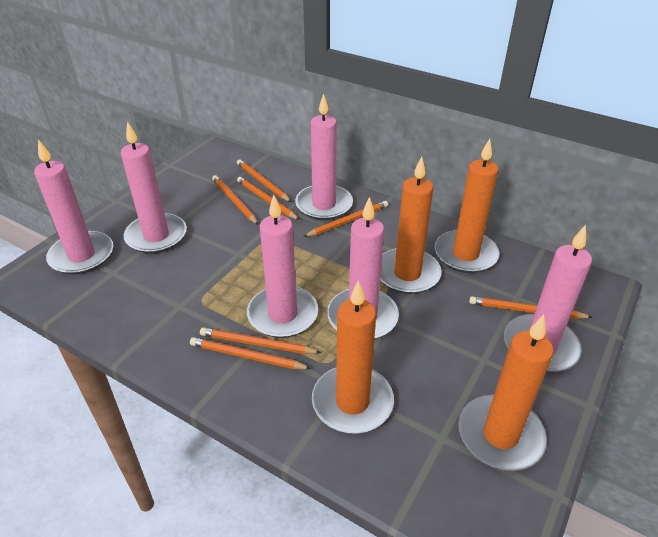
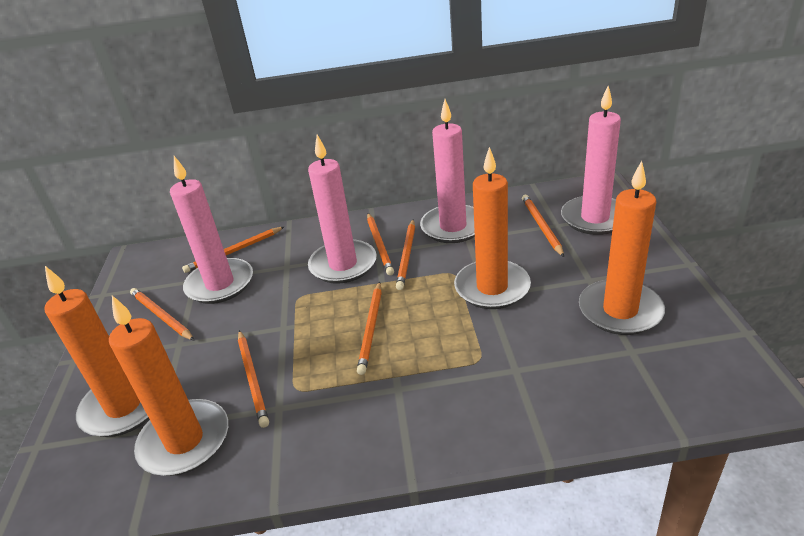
pink candle: [34,139,113,275] [121,121,187,254] [247,195,318,338] [295,94,353,220] [327,197,399,339] [504,225,592,372] = 6 -> [170,156,253,304] [308,135,376,284] [420,99,475,243] [561,86,621,235] = 4

